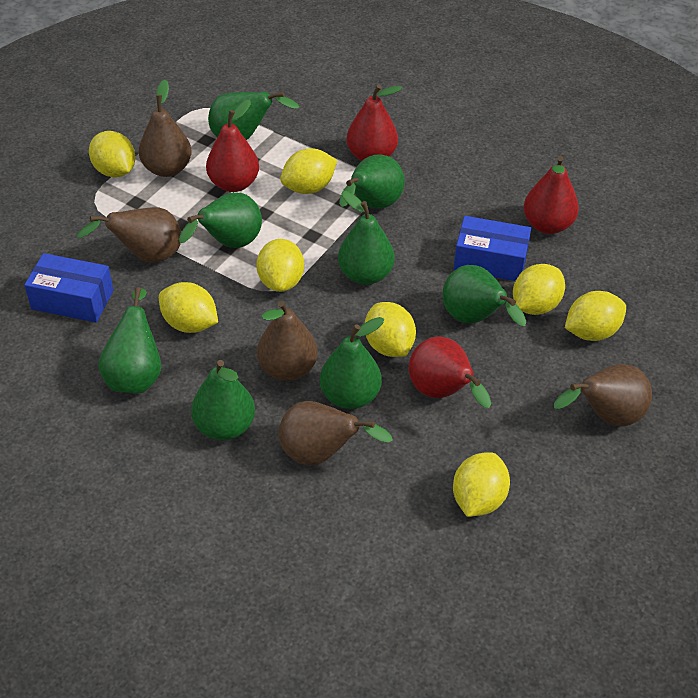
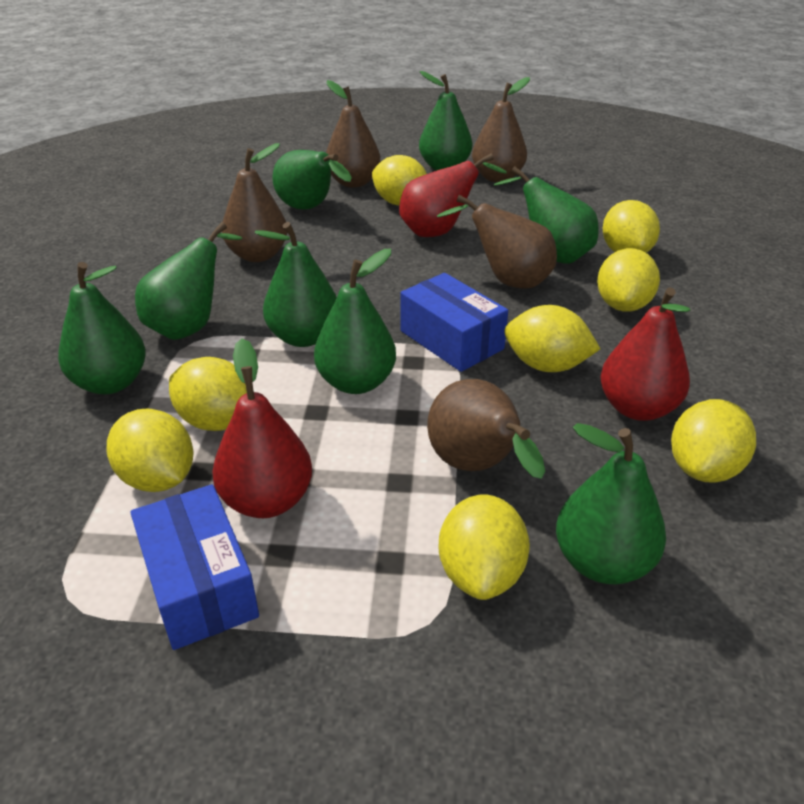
red pear: [206,100,259,192] [347,85,402,161] [409,336,491,408] [524,156,579,234] = 4 -> [212,339,312,518] [399,154,507,237] [600,287,690,421] = 3

